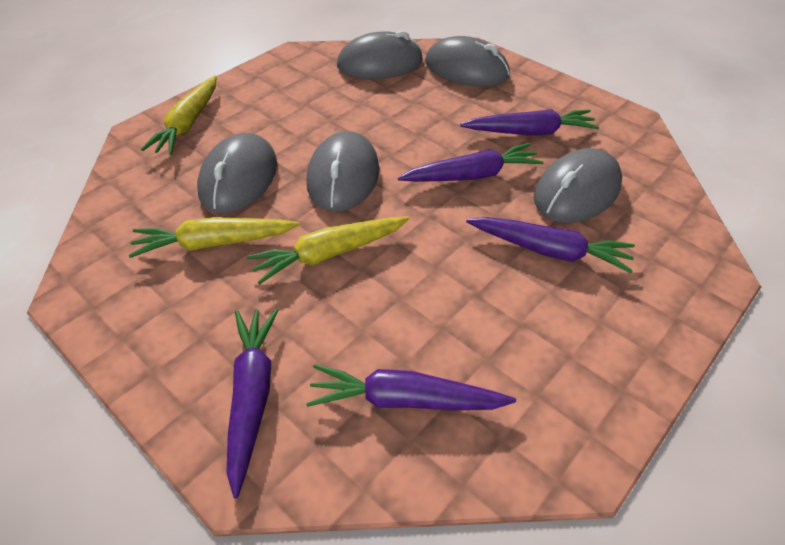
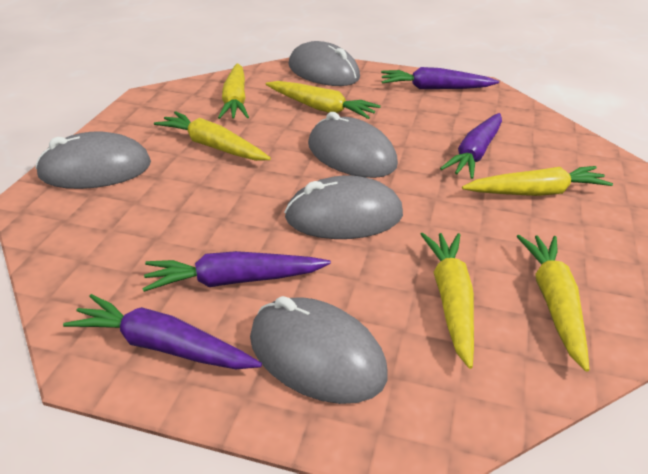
purple carrot: [227,308,278,498] [306,364,516,410] [398,143,544,182] [460,109,599,135] [466,217,635,273] = 5 -> [63,294,262,369] [142,251,331,292] [381,67,499,89] [440,113,502,179] = 4
yellow carrot: [129,217,299,258] [141,76,217,155] [247,216,409,285] = 3 -> [154,111,271,161] [218,63,249,119] [266,81,381,119] [420,233,474,369] [462,166,613,196] [517,235,589,372] = 6

